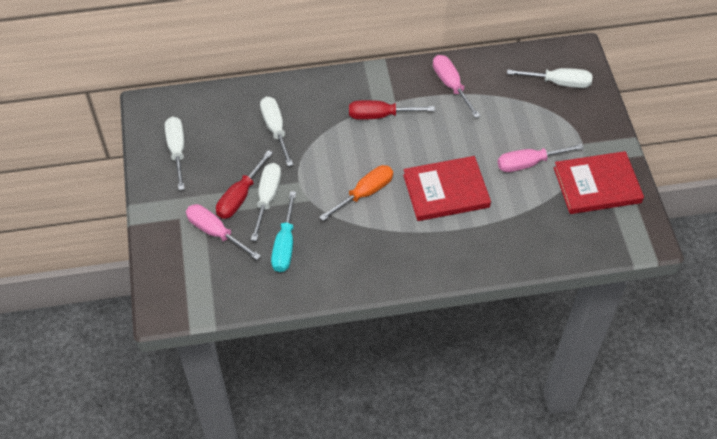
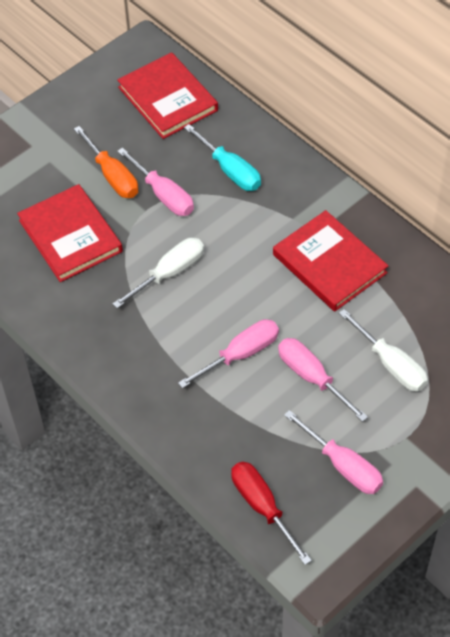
pink screwdriver: [186,204,261,260] [433,55,480,118] [498,144,584,172] = 3 -> [117,148,194,216] [178,319,279,389] [278,338,368,422] [284,410,383,494] = 4
red book: [403,156,491,221] [554,151,644,214] = 2 -> [17,184,123,282] [117,52,218,139] [273,210,388,312] = 3
red screwdriver: [216,150,273,219] [349,100,435,120] = 2 -> [231,462,312,565] = 1
white screwdriver: [165,117,185,190] [251,163,281,241] [260,97,293,166] [507,68,593,88] = 4 -> [113,238,204,309] [339,309,428,392] = 2

